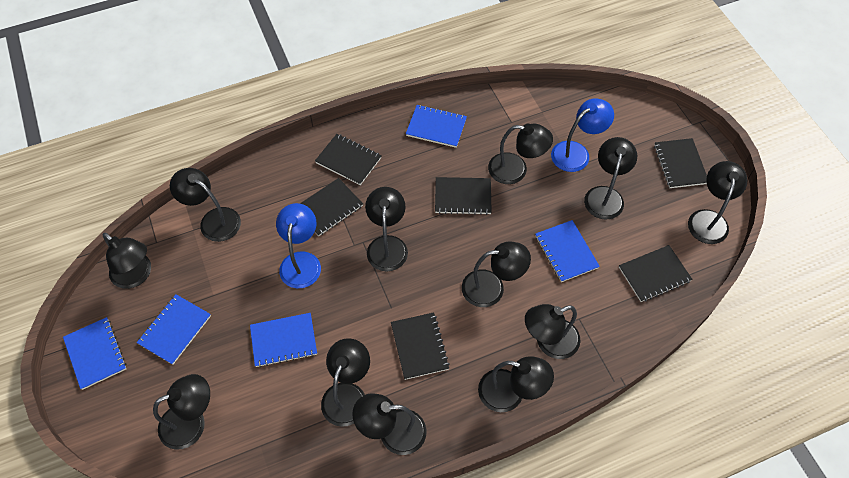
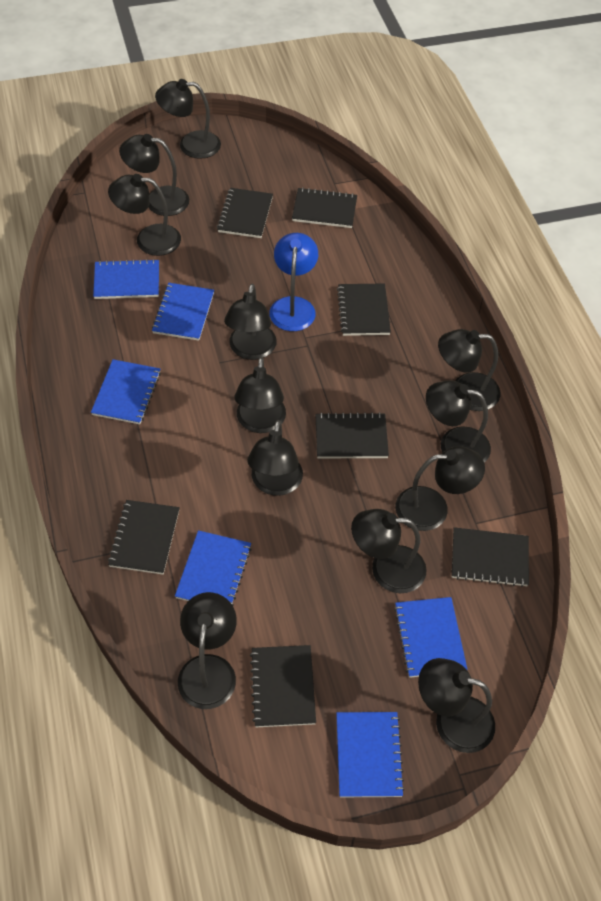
black notebook: [300,178,363,236] [315,134,382,185] [391,312,450,380] [435,177,492,215] [619,245,693,302] [654,138,707,188] = 6 -> [108,500,180,574] [217,188,273,238] [250,645,316,727] [292,188,357,228] [315,412,389,458] [337,283,391,336] [452,527,529,587] = 7
blue lamp: [276,203,321,288] [551,98,614,172] = 2 -> [269,233,318,331] = 1
blue notebook: [63,317,126,390] [136,294,211,365] [250,313,317,367] [406,105,467,148] [535,220,600,282] = 5 -> [91,359,161,424] [93,259,159,299] [152,283,214,341] [175,530,252,606] [336,712,405,797] [394,597,468,678] = 6

